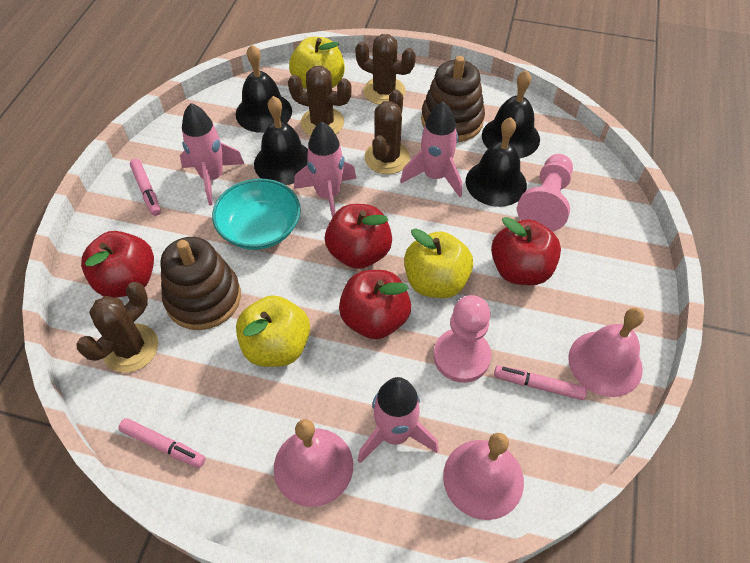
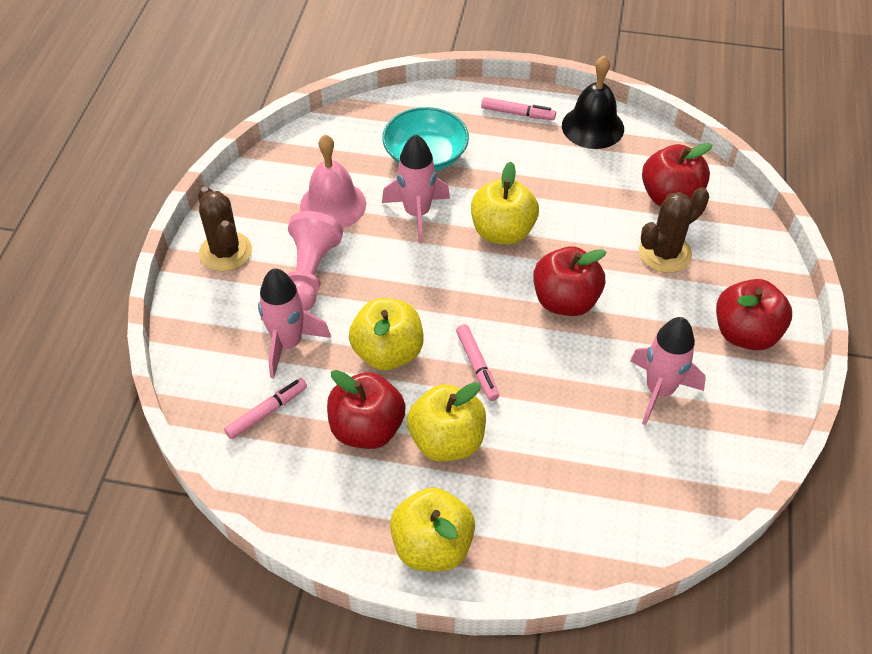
black bell: [236,45,292,133] [254,96,308,185] [466,117,527,207] [482,70,540,158] = 4 -> [562,55,624,149] = 1
brown cactus: [76,282,158,373] [288,66,352,136] [355,34,416,105] [364,90,410,174] = 4 -> [198,187,252,272] [639,187,709,273] = 2
brown stacking toy: [160,237,241,330] [421,56,485,142] = 2 -> none = 0
pink bell: [274,419,353,507] [443,433,524,520] [568,308,644,397] = 3 -> [300,134,366,228] = 1
pink pawn: [434,295,491,383] [517,154,573,231] = 2 -> [287,211,343,311] = 1
pink rocket: [180,103,244,206] [294,122,357,217] [358,377,439,463] [400,102,462,197] = 4 -> [258,268,331,379] [382,134,450,243] [630,317,706,425] = 3
yellow apple: [236,295,310,367] [289,37,345,89] [404,228,473,298] = 3 -> [349,298,423,370] [390,487,475,572] [407,382,486,462] [471,162,539,245] = 4

